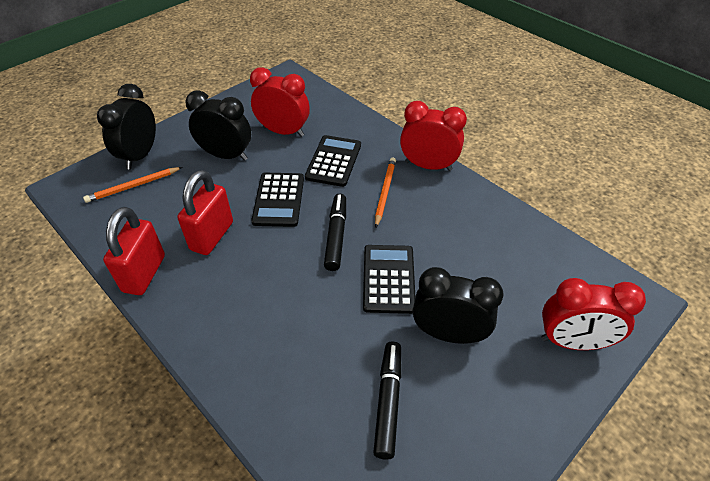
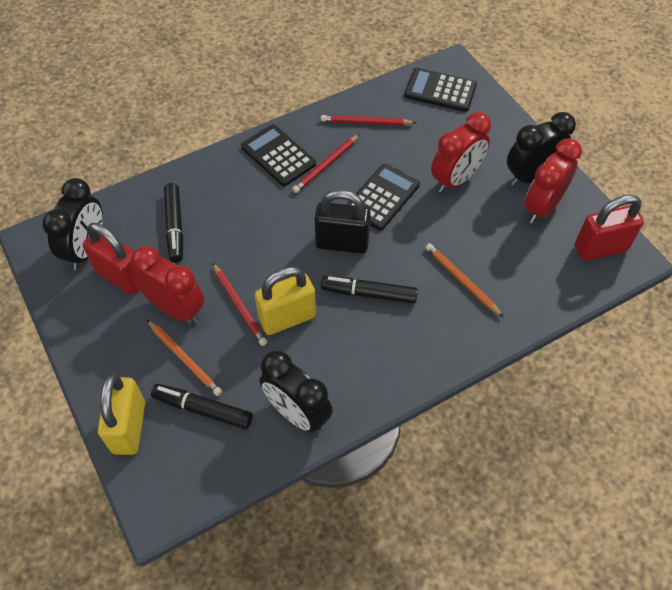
black marker: [324,194,346,271] [373,342,402,460] = 2 -> [151,384,253,429] [164,183,183,263] [321,276,418,303] = 3
black padlock: none = 0 -> [315,190,371,254] = 1
red pencil: none = 0 -> [213,263,267,346] [292,134,360,193] [321,115,416,126] = 3
yellow padlock: none = 0 -> [98,373,145,455] [255,267,316,335] = 2

